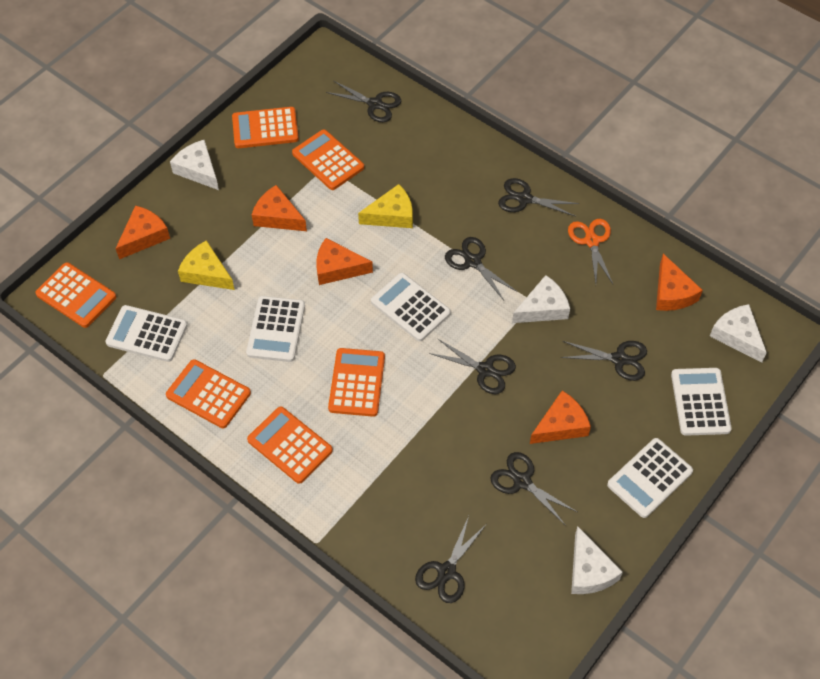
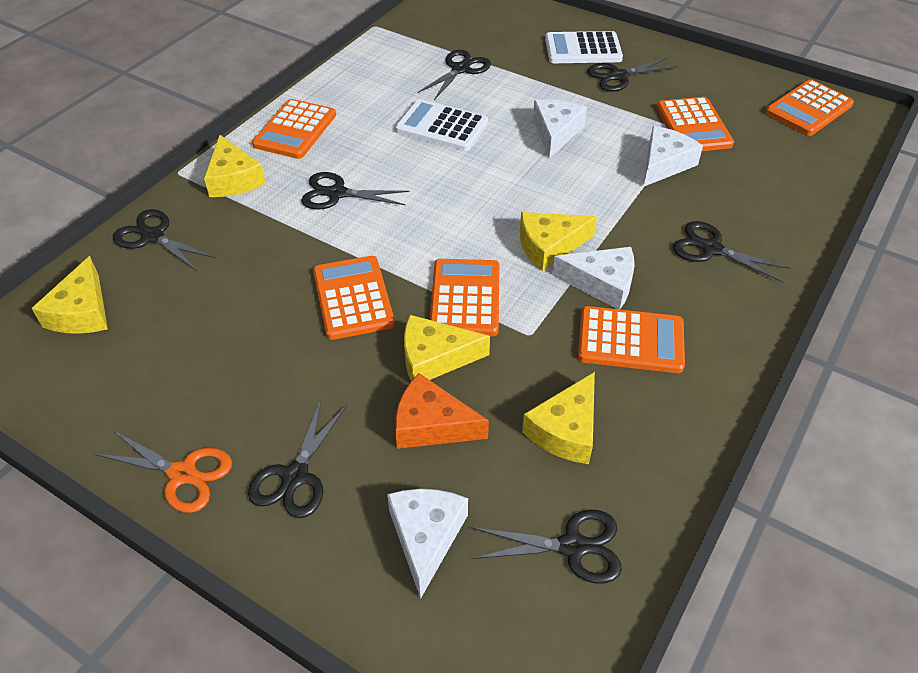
orange cheese: [115,205,170,259] [252,185,307,231] [316,238,373,285] [530,391,591,444] [656,254,703,311] = 5 -> [395,373,489,449] = 1
white calculator: [105,305,188,362] [246,296,305,362] [371,273,451,341] [607,438,693,518] [671,368,732,436] = 5 -> [395,99,488,151] [545,31,623,63] = 2
yellow cheese: [178,240,235,290] [358,184,413,228] = 2 -> [32,256,108,334] [204,135,266,197] [404,315,490,381] [520,212,597,271] [522,372,595,464] = 5

